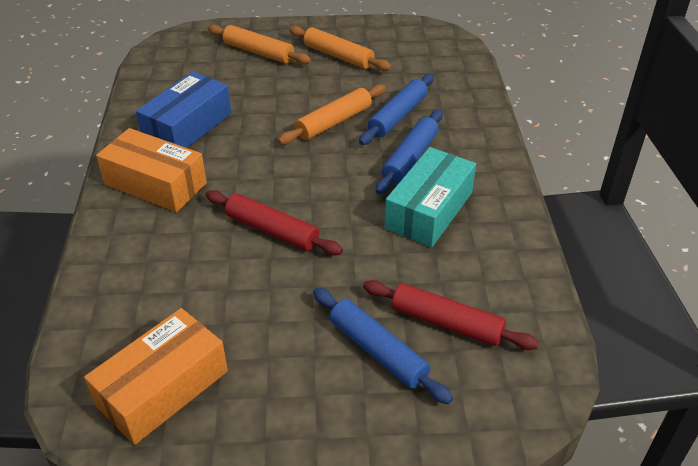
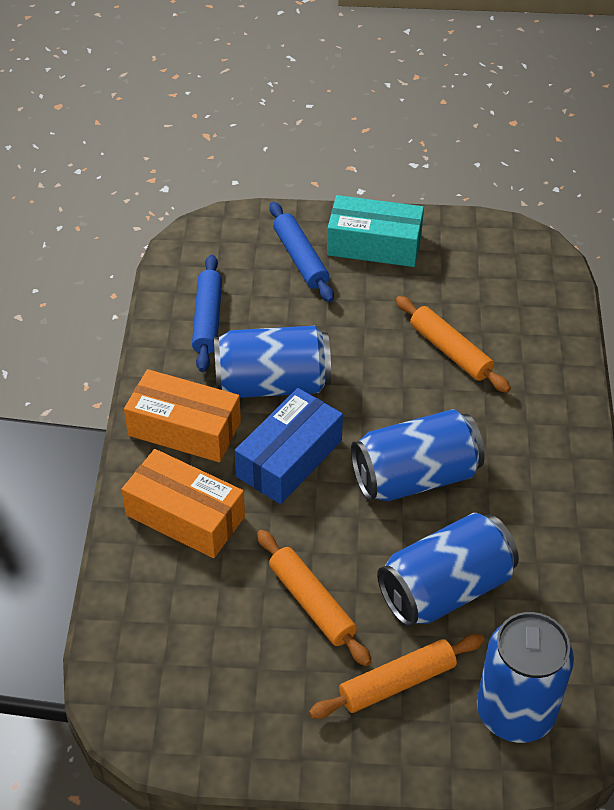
blue can: none = 0 -> [214,326,331,398] [351,409,485,501] [377,513,519,627] [477,612,574,743] = 4
blue rolling pin: [313,288,453,404] [359,73,434,145] [376,109,443,195] = 3 -> [192,255,222,372] [269,202,334,302] = 2
red rolling pin: [206,190,343,255] [363,280,539,350] = 2 -> none = 0

